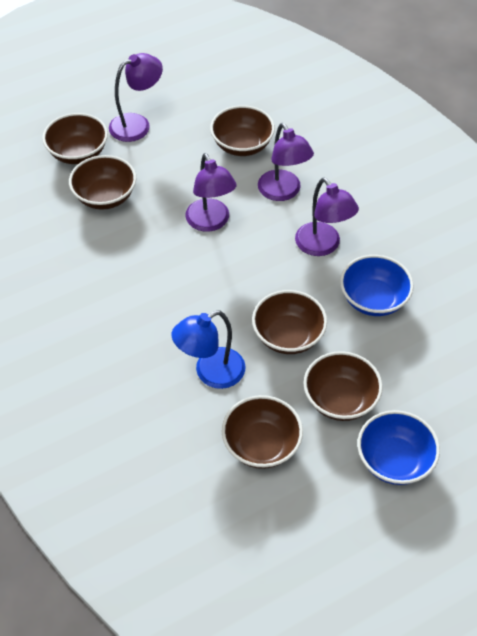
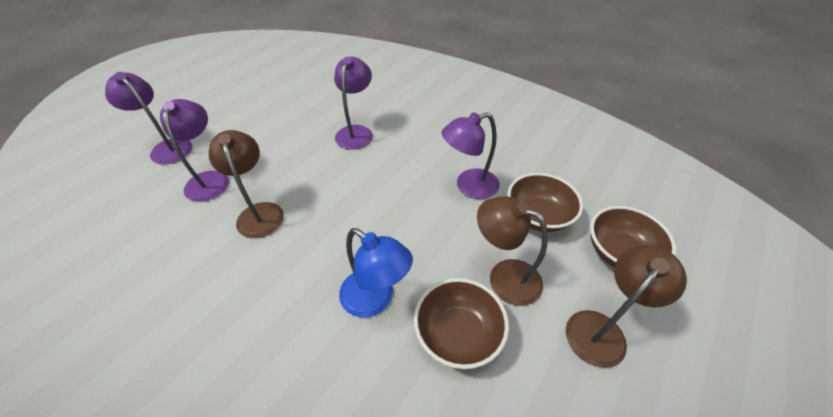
blue bowl: [340,255,414,316] [357,410,440,485] = 2 -> none = 0
brown bowl: [42,113,108,164] [69,155,136,210] [210,105,275,156] [222,395,303,469] [252,290,327,354] [303,351,383,421] = 6 -> [414,278,509,369] [507,173,583,232] [590,206,676,268] = 3
brown lamp: none = 0 -> [209,130,284,238] [477,196,548,306] [566,245,687,368] = 3

